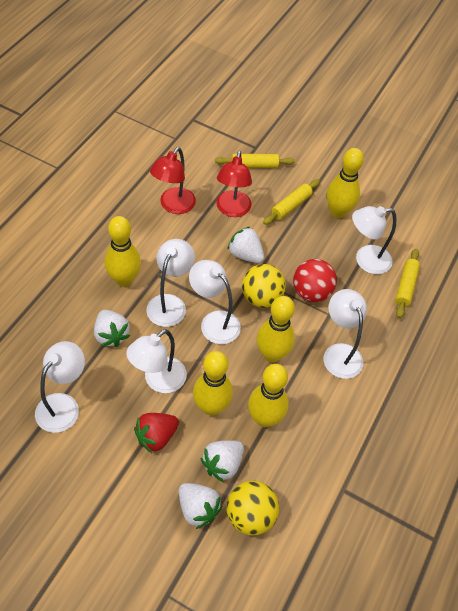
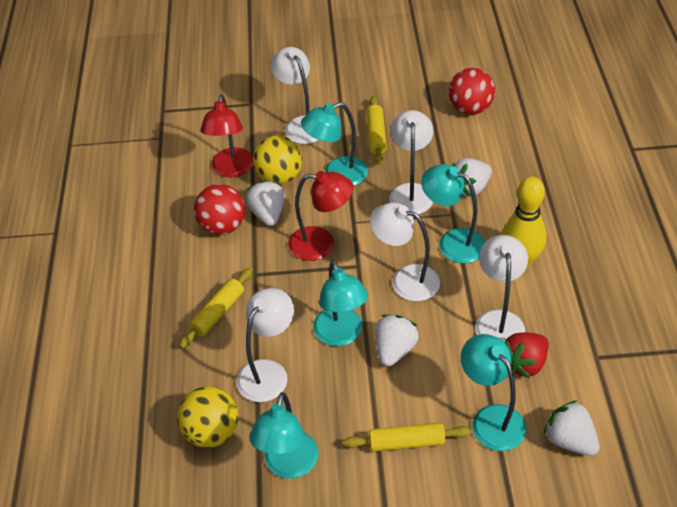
red ball: [293,259,337,302] = 1 -> [194,184,245,235] [448,68,495,115] = 2
turquoise lamp: none = 0 -> [249,392,319,479] [301,102,368,186] [313,260,368,346] [421,164,485,263] [461,334,526,451] = 5
white lamp: [35,341,85,433] [126,329,187,393] [146,239,195,327] [189,260,241,344] [324,289,367,379] [352,206,397,274] = 6 -> [236,288,294,402] [270,47,318,144] [370,203,440,301] [389,110,433,214] [475,235,528,342] = 5
yellow bowling pin: [105,216,141,287] [193,351,233,416] [248,364,289,427] [257,296,295,362] [327,148,364,218] = 5 -> [502,177,547,267] = 1

